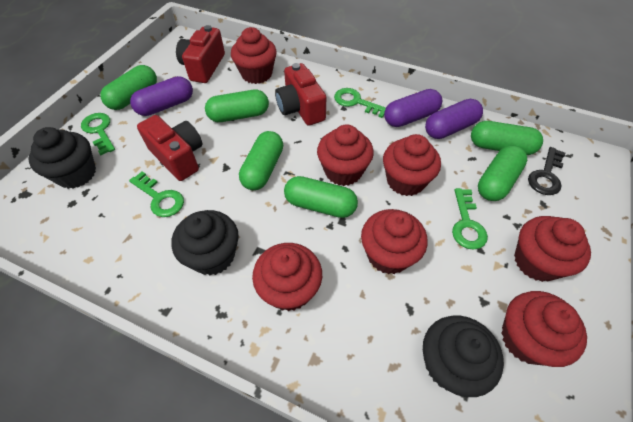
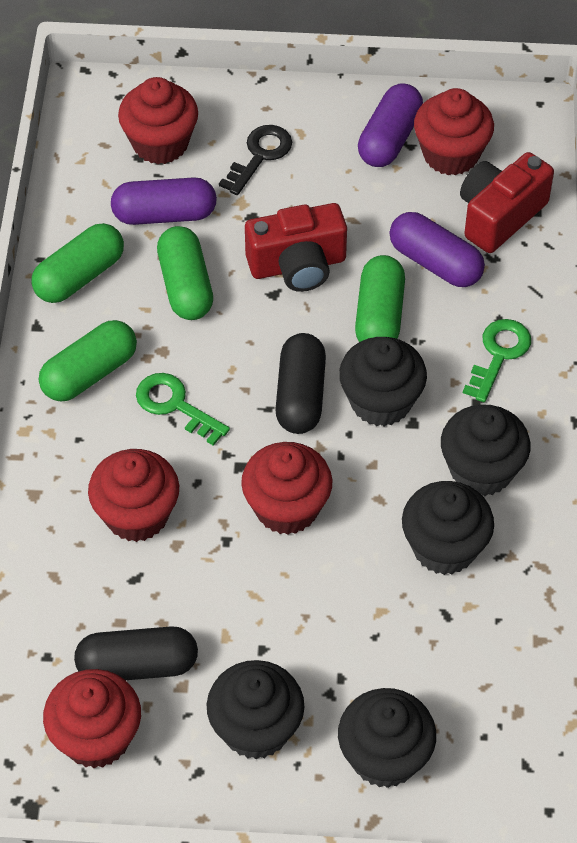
black capsule: none = 0 -> [74,626,198,680] [275,333,326,434] = 2
black cupcake: [29,127,96,189] [171,210,239,275] [423,316,504,397] = 3 -> [207,660,304,759] [338,688,436,788] [339,337,427,427] [402,481,494,575] [441,404,531,496] = 5
green capsule: [100,65,157,110] [205,90,269,122] [239,131,283,190] [284,176,358,218] [471,121,543,155] [478,145,527,201] = 6 -> [31,223,124,303] [39,320,137,401] [157,226,213,320] [355,255,405,342] = 4
green key: [81,113,115,155] [129,172,184,217] [334,88,386,118] [452,188,488,250] = 4 -> [136,373,230,446] [463,319,531,402] = 2
red camera: [137,115,203,181] [176,25,225,83] [275,63,326,126] = 3 -> [245,203,347,292] [460,152,554,253] = 2
red cupcake: [231,27,277,84] [252,243,322,311] [317,124,374,186] [361,209,427,274] [383,134,441,196] [501,291,587,367] [514,216,591,282] = 7 -> [43,669,141,768] [88,449,179,542] [118,77,198,164] [241,442,332,535] [414,88,494,176] = 5

